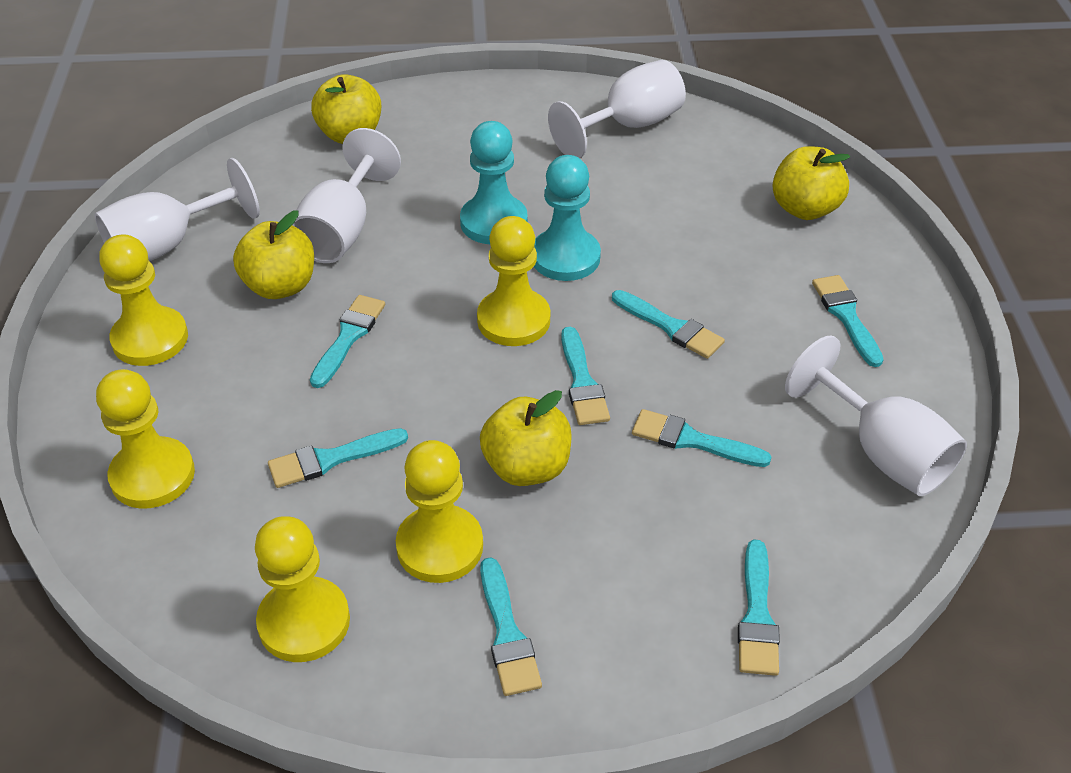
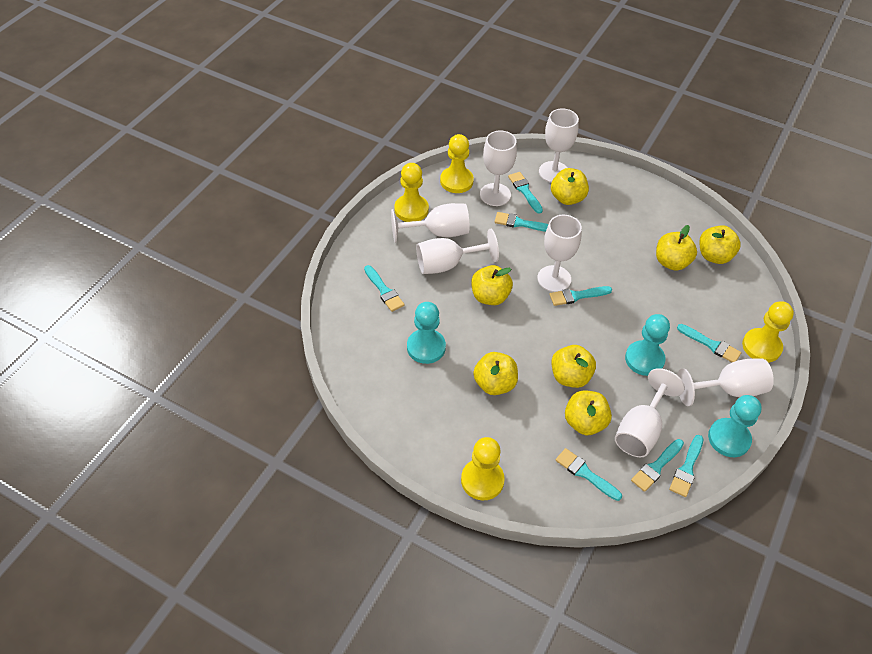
turquoise pawn: [460,121,528,244] [534,155,601,281] = 2 -> [407,302,446,364] [625,314,670,376] [708,395,762,457] = 3
white goblet: [95,158,260,261] [292,128,401,263] [548,60,686,158] [785,335,967,496] = 4 -> [391,203,469,243] [416,229,499,274] [480,130,517,206] [537,214,582,292] [539,108,579,183] [615,368,685,457] [677,359,774,406] = 7
yellow apple: [233,210,314,299] [311,74,381,144] [480,390,572,486] [772,146,850,220] = 4 -> [471,265,513,305] [473,352,518,395] [551,168,589,205] [551,345,596,388] [565,391,612,435] [656,225,697,271] [699,225,741,264] = 7
yellow pawn: [96,369,195,509] [99,234,188,366] [255,516,350,662] [396,440,483,583] [477,216,550,346] = 5 -> [394,163,429,222] [440,134,474,193] [461,437,505,500] [742,301,794,363] = 4

